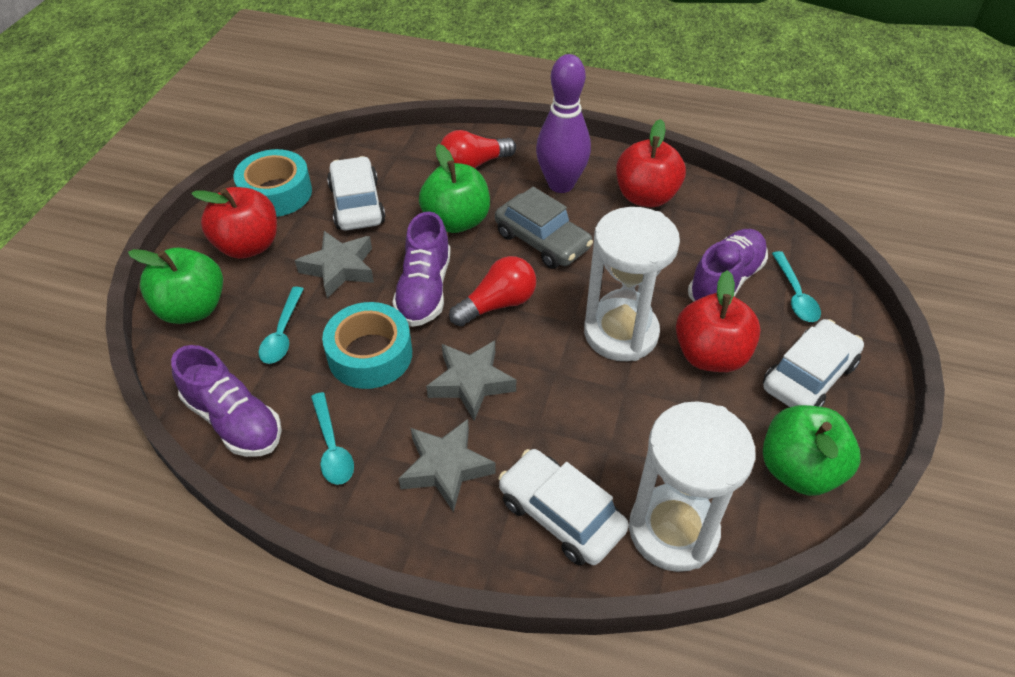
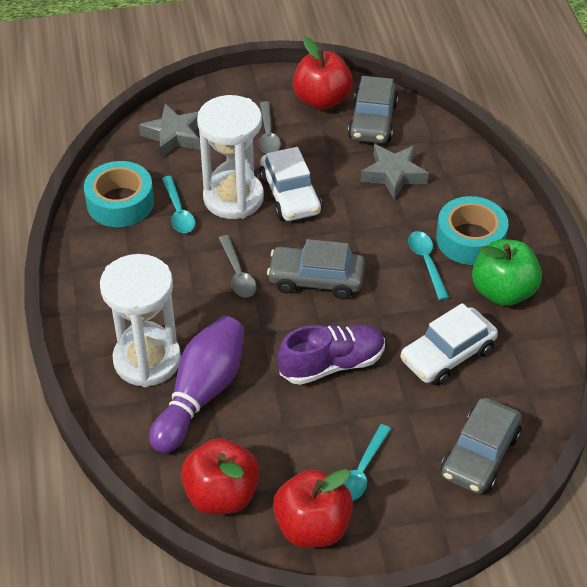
green apple: [128,247,223,324] [419,144,490,233] [763,405,860,496] = 3 -> [472,239,542,306] = 1
grey car: [495,187,593,269] = 1 -> [267,239,365,299] [348,76,398,143] [441,398,522,494] = 3
grey spoon: none = 0 -> [219,235,257,298] [258,101,281,153] = 2
grey star: [295,231,374,298] [398,419,496,512] [426,341,516,421] = 3 -> [139,104,200,158] [361,144,429,200] = 2
purple shoe: [171,345,282,457] [392,212,451,327] [688,229,768,302] = 3 -> [277,325,385,385] = 1
red light bulb: [440,130,516,168] [449,256,536,327] = 2 -> none = 0
white car: [327,156,385,230] [498,449,629,565] [763,319,864,407] = 3 -> [259,147,322,221] [400,303,498,385] = 2

